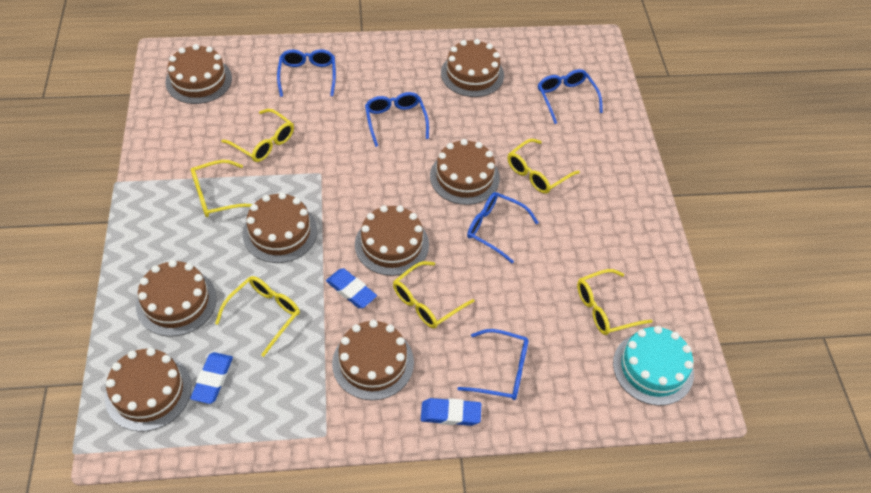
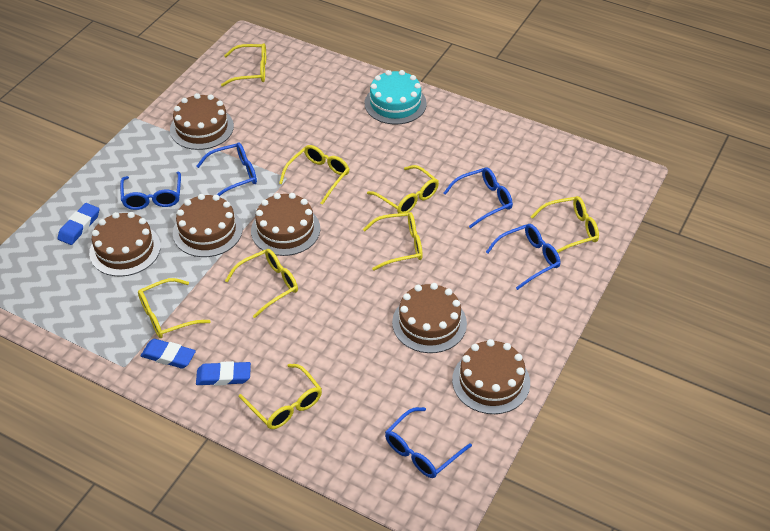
brown cake: [105,348,192,432] [136,260,217,336] [165,44,232,104] [243,192,317,263] [332,320,414,400] [355,205,429,276] [430,139,500,205] [441,39,504,97] = 8 -> [89,212,161,277] [170,93,234,150] [173,194,243,257] [251,193,320,256] [392,283,467,353] [452,339,530,414] = 6
yellow glasses: [191,160,252,217] [215,276,300,357] [221,109,294,162] [393,261,475,329] [508,139,580,194] [577,269,652,335] = 6 -> [138,278,210,338] [221,43,266,87] [225,249,298,318] [239,364,322,429] [279,145,349,205] [363,212,423,271] [367,165,439,213] [531,196,599,253] = 8

